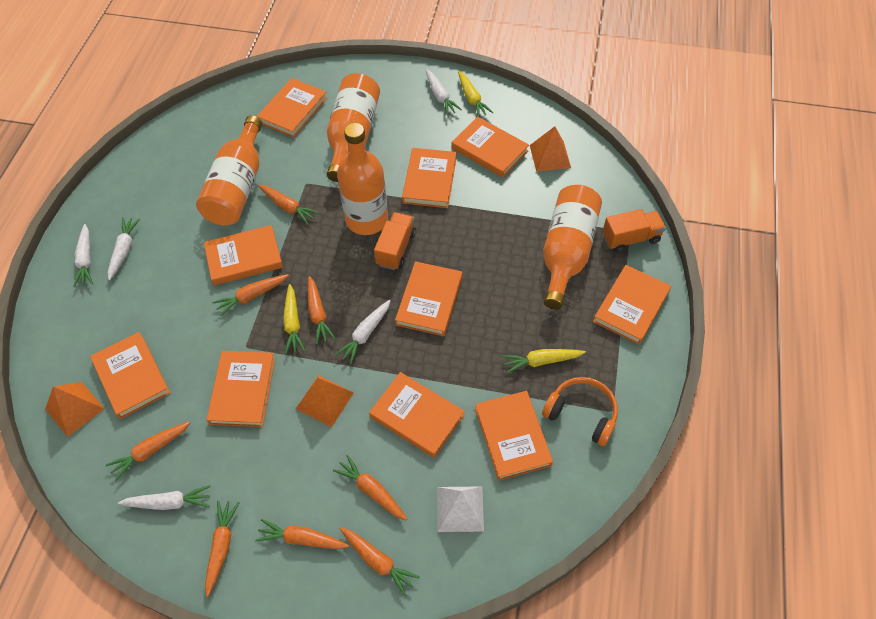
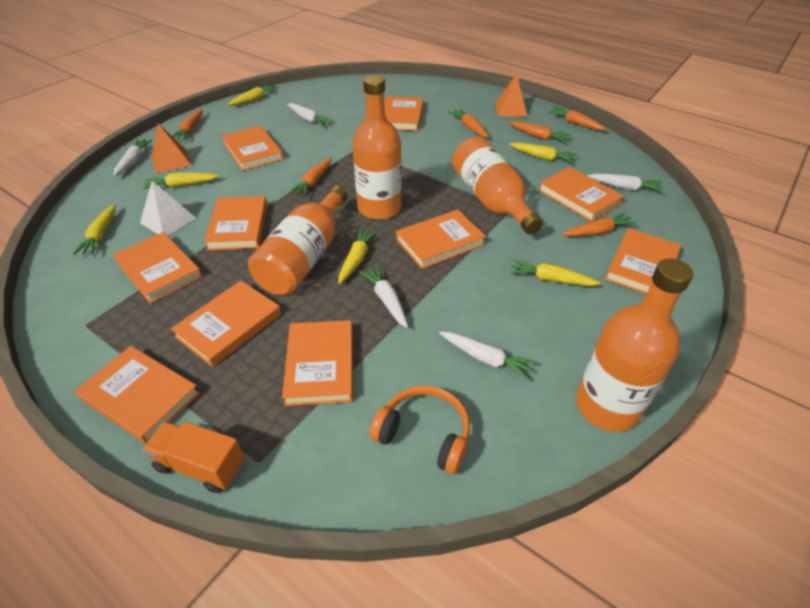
orange carrot: [106,421,191,481] [205,501,239,597] [213,274,289,317] [255,519,349,549] [258,185,319,225] [308,276,336,344] [333,454,407,520] [340,527,420,597] = 8 -> [172,109,203,140] [289,157,332,197] [448,109,489,138] [509,121,571,143] [548,107,607,130] [562,213,637,236] = 6
orange pyramid: [45,382,105,437] [296,375,354,427] [530,126,571,172] = 3 -> [152,123,192,173] [495,74,528,117] = 2
orange truck: [374,212,416,270] [603,209,666,253] = 2 -> [142,421,245,493] = 1
yellow carrot: [283,284,305,354] [458,71,493,117] [502,349,586,373] = 3 -> [73,204,116,255] [143,172,219,189] [227,84,279,106] [339,228,378,284] [509,143,577,163] [510,259,601,286] = 6

